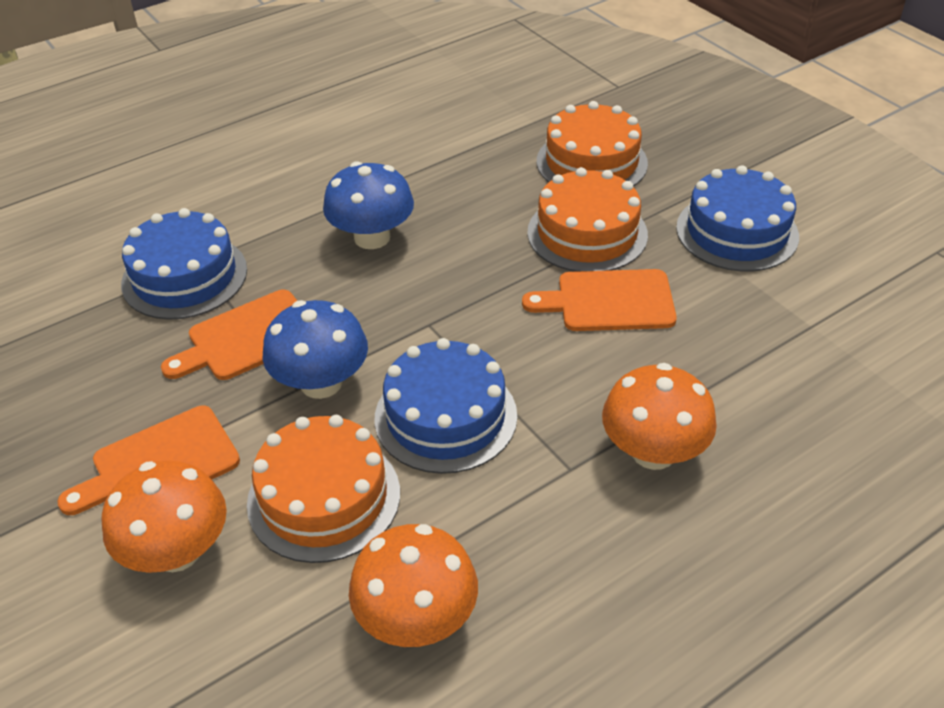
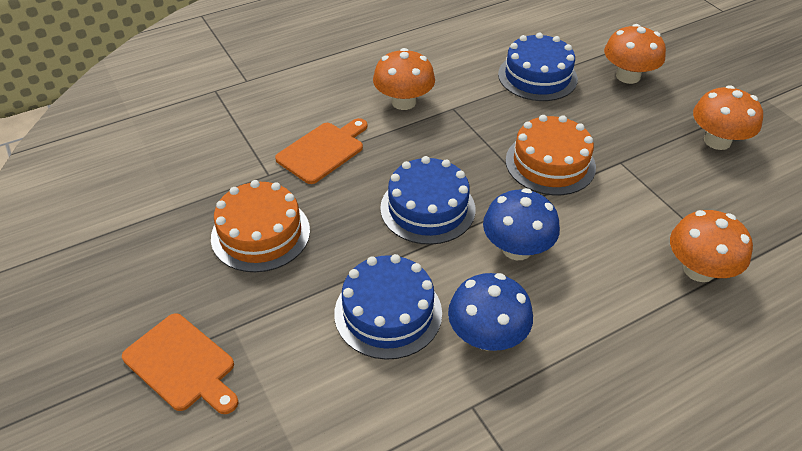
orange cake: [247,415,400,563] [527,167,648,272] [537,101,648,187] = 3 -> [211,180,310,272] [506,115,596,195] = 2
orange cutting board: [57,406,240,515] [161,290,297,380] [522,269,677,331] = 3 -> [122,313,239,414] [275,118,368,184] = 2
orange mushroom: [102,460,227,573] [349,524,478,647] [602,363,717,470] = 3 -> [373,48,435,110] [604,24,666,84] [670,210,753,282] [693,85,763,150] = 4

